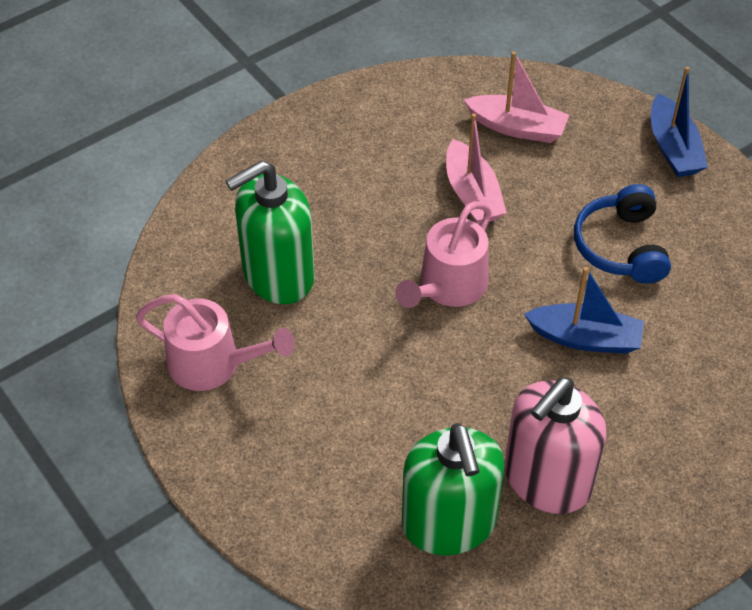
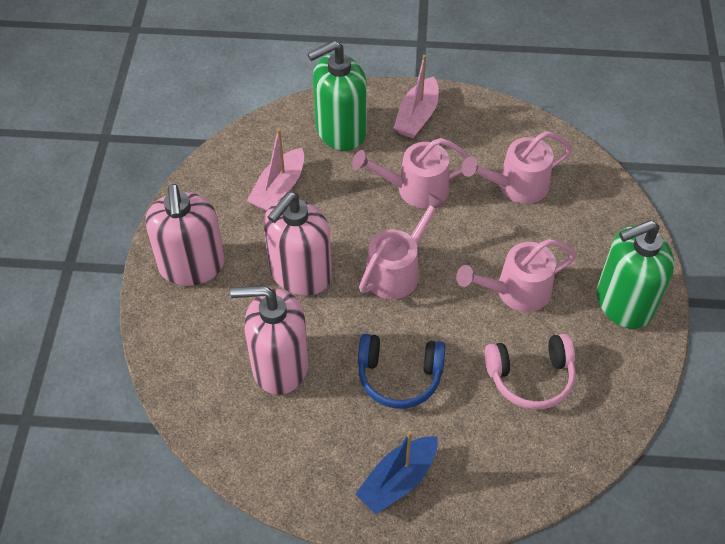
blue boat: [524,267,644,354] [651,67,708,177] = 2 -> [355,431,438,514] = 1
pink headphones: none = 0 -> [485,334,576,410] = 1
pink soap dispenser: [505,377,607,514] = 1 -> [145,184,225,286] [231,286,309,395] [264,192,332,296] = 3
pink watering can: [135,294,295,391] [395,201,492,308] = 2 -> [352,138,470,208] [359,193,447,299] [456,239,577,312] [462,131,572,204] = 4

